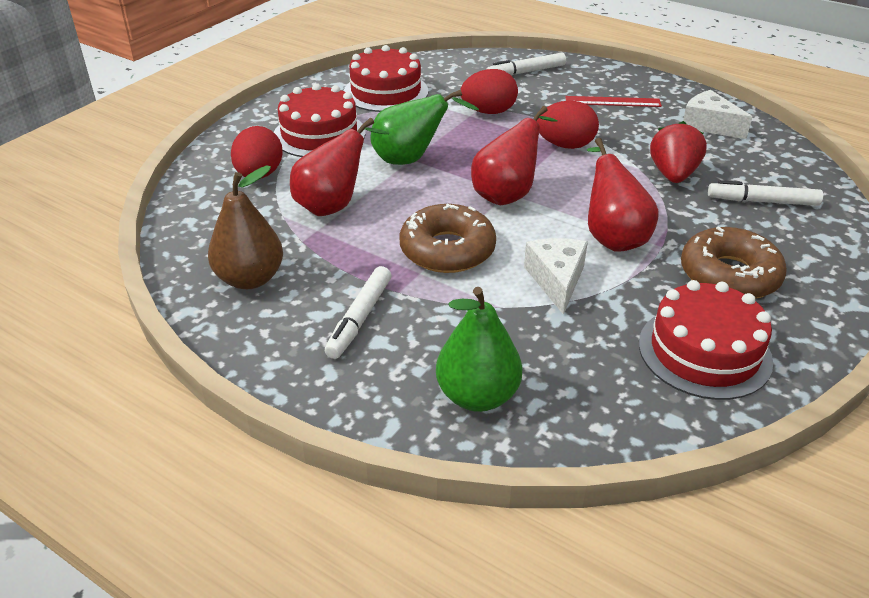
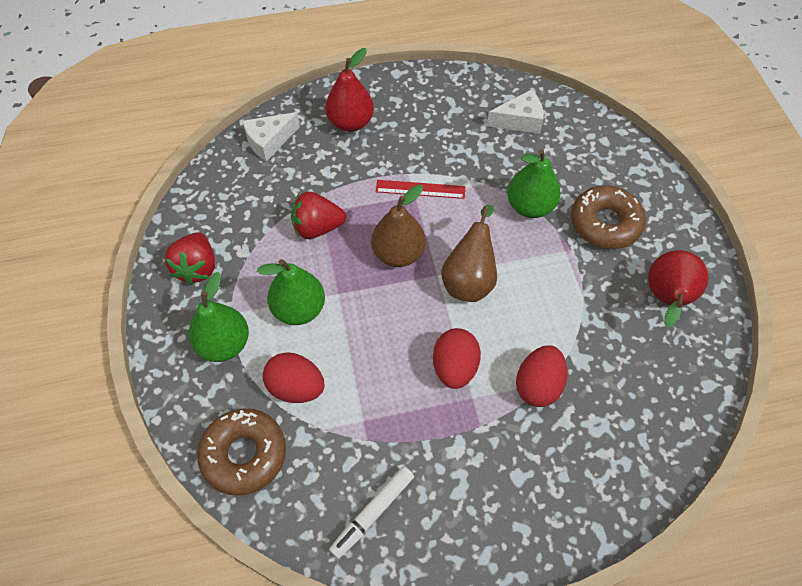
brown pear: [208,165,283,289] = 1 -> [371,185,426,267] [441,205,497,302] = 2
green pear: [371,90,479,165] [436,287,523,412] = 2 -> [188,272,249,362] [257,259,325,325] [507,149,561,218] = 3
red cake: [274,83,366,157] [344,45,428,112] [639,280,773,400] = 3 -> none = 0
red pear: [290,118,389,216] [471,106,558,205] [587,138,659,252] = 3 -> [325,48,374,132] [648,250,709,327] = 2
red strawberry: [650,121,707,183] = 1 -> [165,232,215,285] [291,192,346,239] = 2
white marker: [325,266,391,359] [487,53,566,76] [708,180,823,206] = 3 -> [329,466,414,559] = 1

